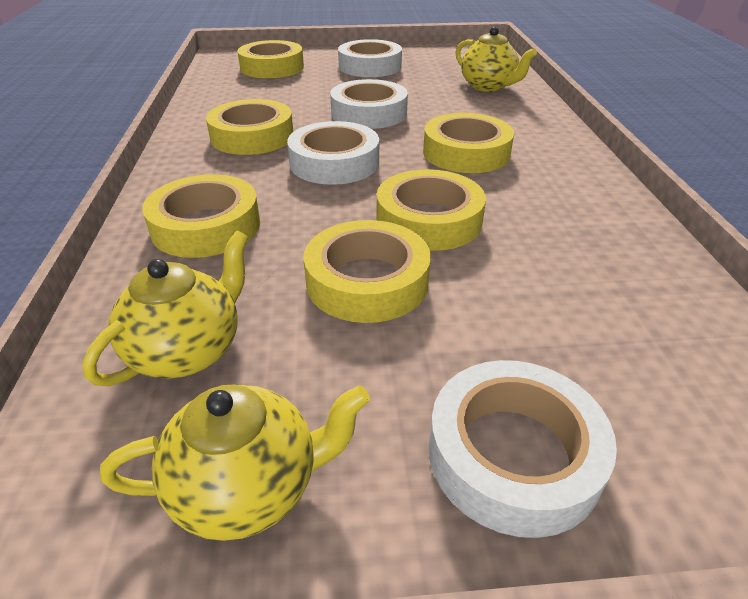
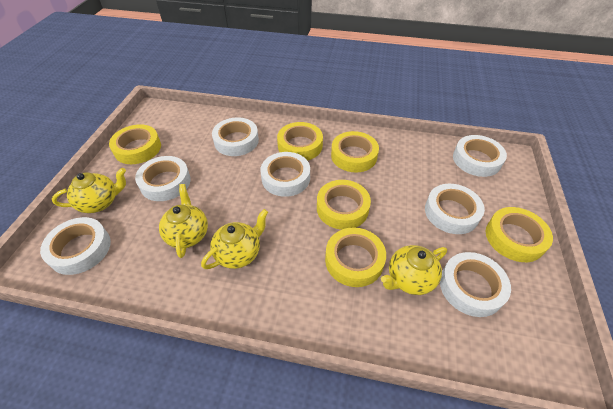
white tape: [287,121,379,185] [330,79,408,129] [338,39,402,77] [429,360,617,538] = 4 -> [40,217,111,275] [135,156,191,201] [212,117,259,156] [260,152,310,197] [425,184,485,234] [440,252,511,317] [453,135,507,177] = 7
yellow teapot: [83,231,248,386] [100,384,370,541] [455,27,537,92] = 3 -> [52,168,126,213] [159,184,208,258] [201,209,268,269] [381,245,447,295] = 4

